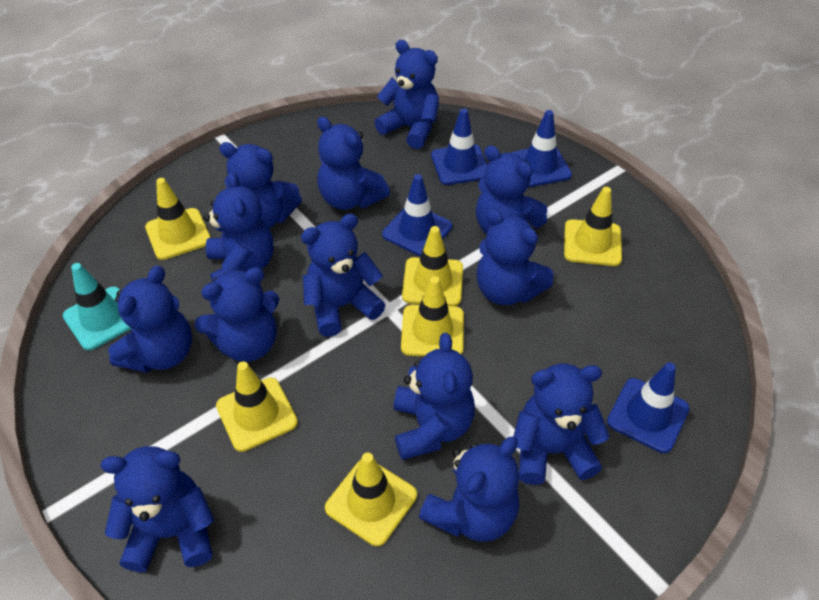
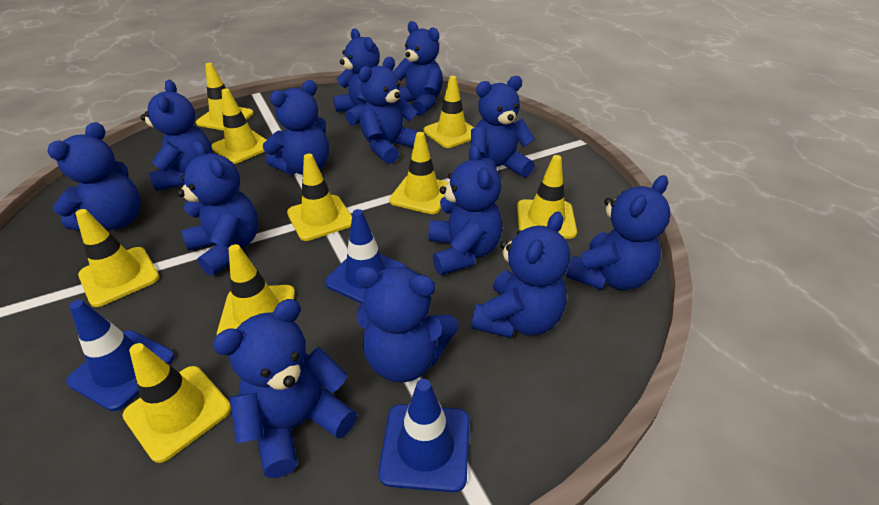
blue traffic cone: [382,174,452,256] [431,108,487,185] [512,110,572,187] [607,362,689,453] = 4 -> [66,300,175,411] [325,209,406,304] [378,379,470,492] = 3
turquoise traffic cone: [63,263,132,350] = 1 -> none = 0
yellow traffic cone: [145,178,211,260] [216,361,298,452] [325,452,417,546] [401,276,464,356] [402,226,463,306] [564,187,622,266] = 6 -> [75,209,159,307] [122,343,231,463] [196,63,254,131] [212,89,266,164] [217,244,295,335] [287,154,352,241] [389,132,450,214] [424,76,474,148] [517,155,577,239] = 9

